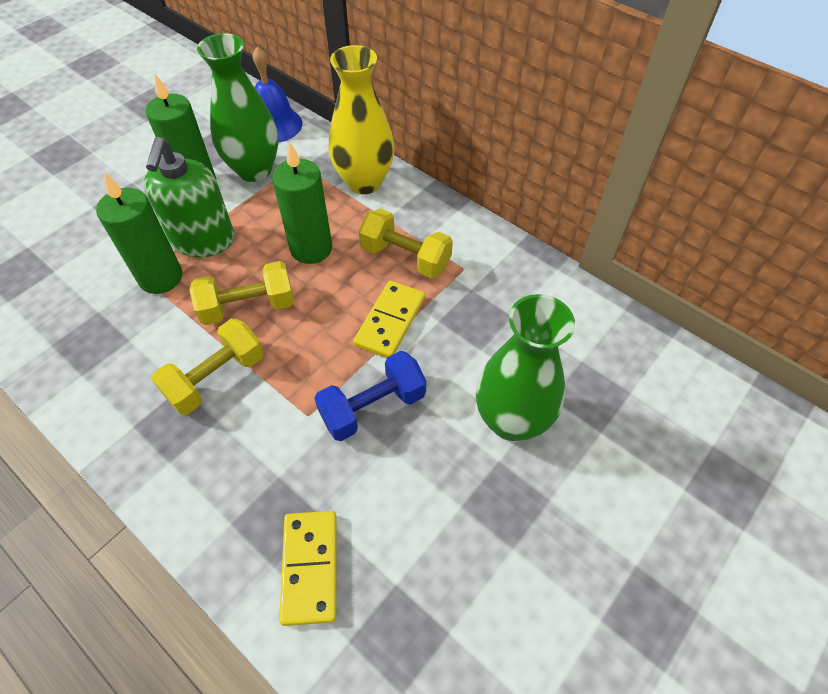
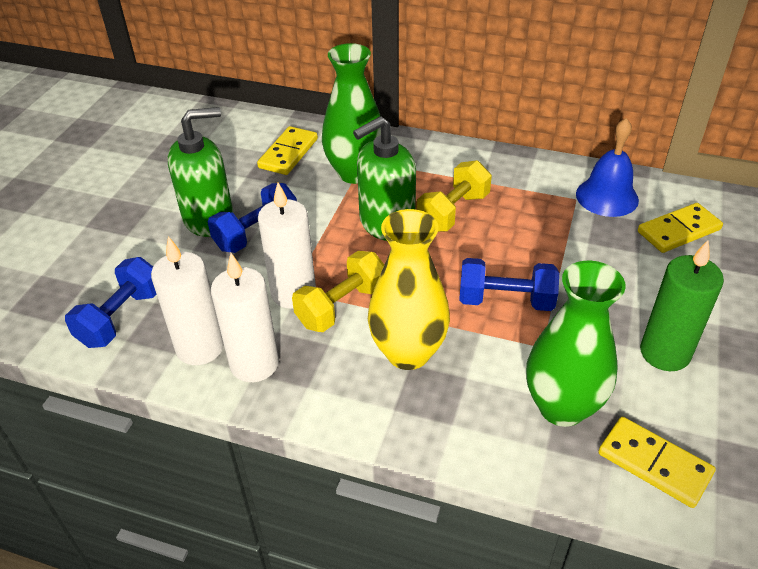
blue dumbbell: [314,351,427,441] = 1 -> [65,257,157,348] [208,183,297,253] [459,258,559,311] = 3
green candle: [96,173,182,294] [146,74,216,178] [272,142,332,264] = 3 -> [640,240,724,371] = 1
green soap dispenser: [144,137,235,257] = 1 -> [167,107,233,237] [353,116,416,241] = 2
white candle: none = 0 -> [151,236,224,365] [211,253,279,382] [258,183,316,309] = 3
yellow domino: [279,511,337,626] [353,281,425,358] = 2 -> [257,126,318,175] [598,417,716,508] [638,203,723,253] = 3
yellow dumbbell: [151,319,264,415] [190,261,294,325] [358,208,453,278] = 3 -> [292,251,384,332] [417,160,492,232] = 2

